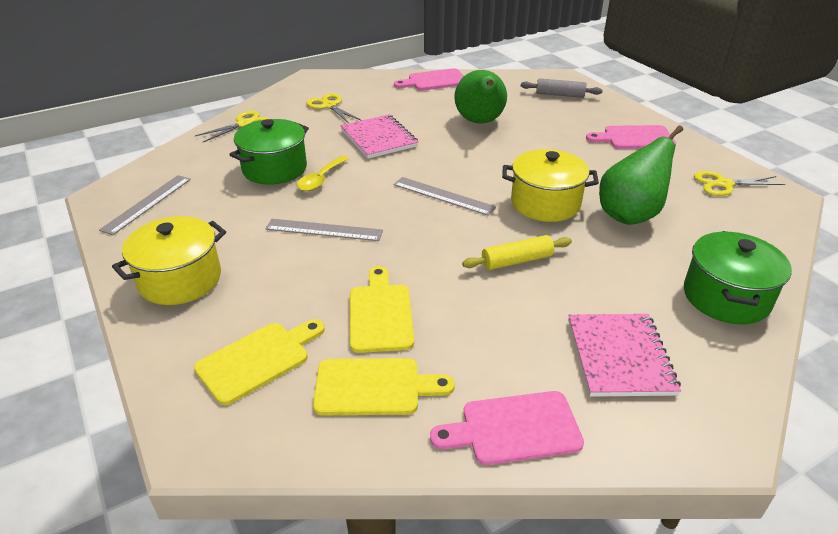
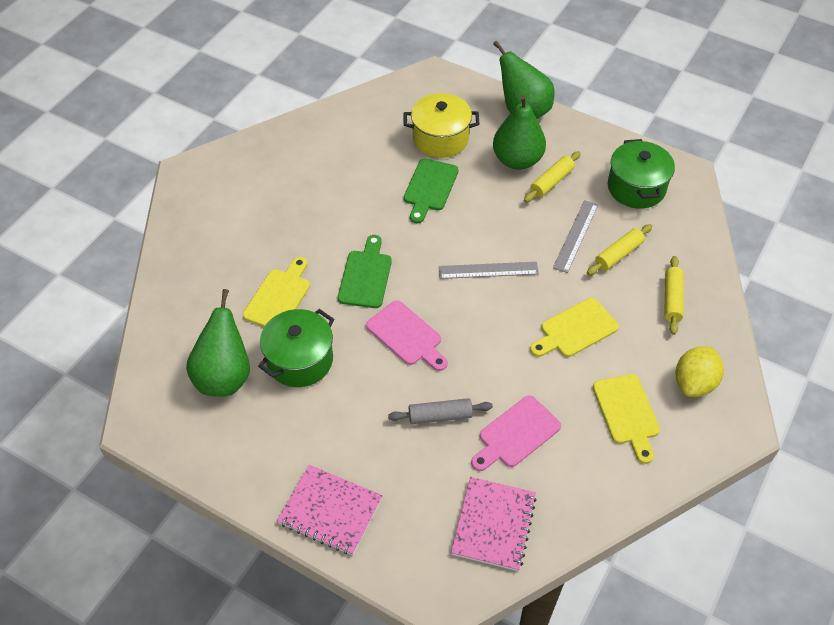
green cutting board: none = 0 -> [338,235,392,308] [404,158,459,223] = 2
green pear: [454,70,507,123] [599,125,683,225] = 2 -> [186,289,250,397] [493,41,554,119] [493,95,546,170] = 3
grey ruler: [99,175,191,235] [266,219,383,241] [393,177,496,216] = 3 -> [439,262,539,279] [553,200,598,273] = 2
pink cutting board: [394,68,464,91] [430,391,584,465] [586,125,676,149] = 3 -> [366,300,448,371] [471,395,561,471] = 2
yellow lemon: none = 0 -> [675,346,724,397] = 1
yellow pot: [112,216,226,305] [502,149,599,222] = 2 -> [404,93,480,158] = 1
yellow rolling pin: [462,235,572,270] = 1 -> [524,151,581,202] [587,224,652,275] [664,256,684,335] = 3
yellow scissors: [195,111,269,142] [306,93,361,123] [694,171,785,196] = 3 -> none = 0
yellow spoon: [297,156,349,191] = 1 -> none = 0

